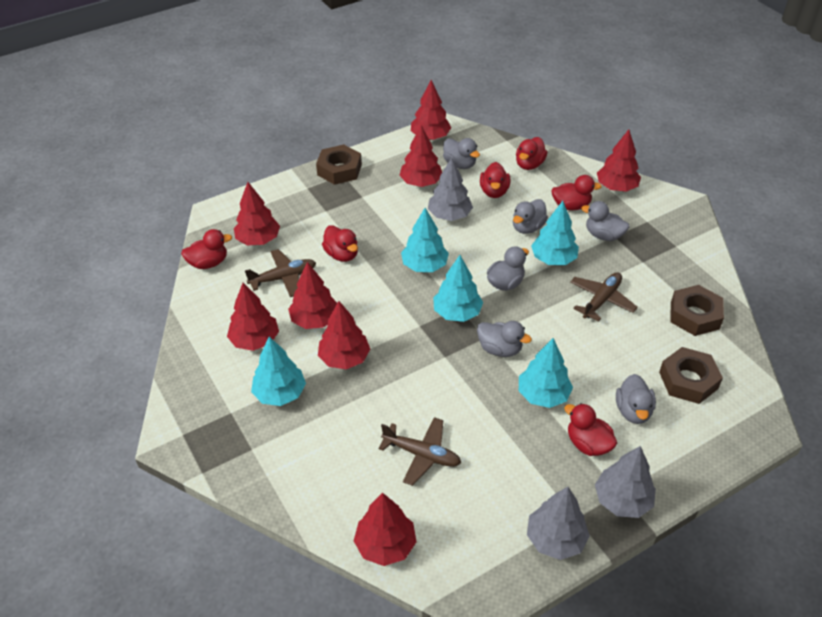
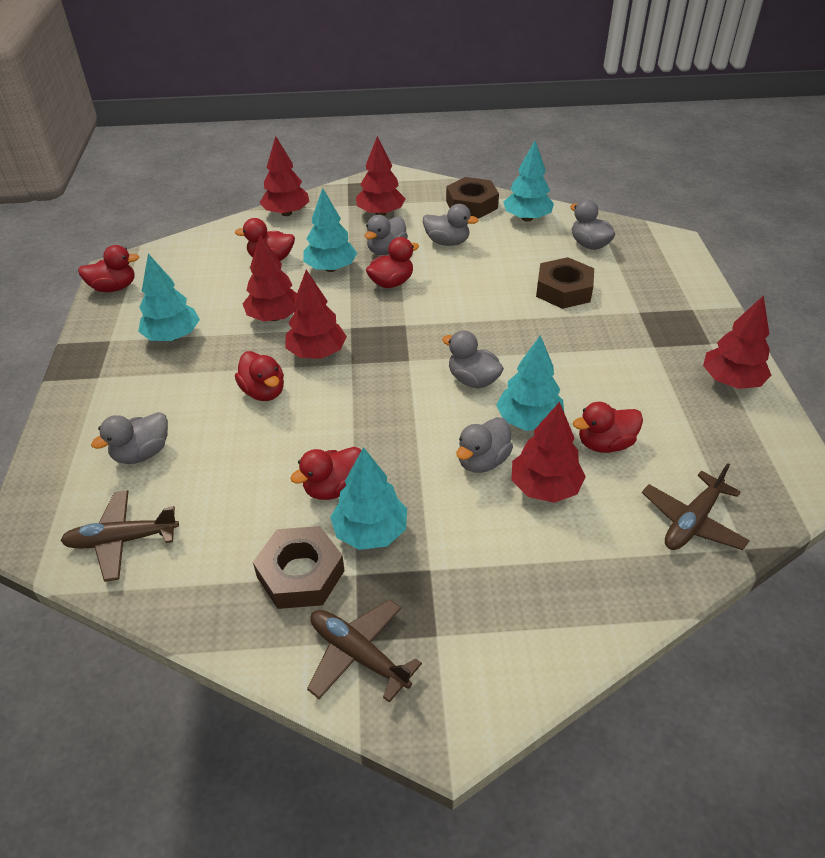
grey tree: [428,157,473,221] [527,487,590,560] [595,446,656,518] = 3 -> none = 0
red tree: [227,283,279,351] [234,182,280,246] [288,262,337,329] [318,301,370,369] [354,493,416,566] [399,125,442,187] [411,80,451,140] [597,130,641,192] = 8 -> [243,235,297,321] [260,136,309,216] [286,269,347,359] [356,136,405,216] [512,402,586,503] [703,295,771,389] = 6

